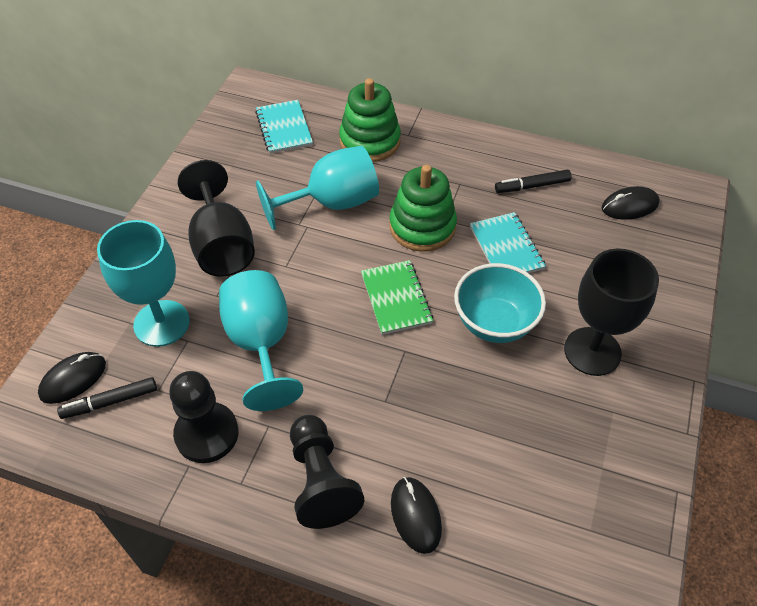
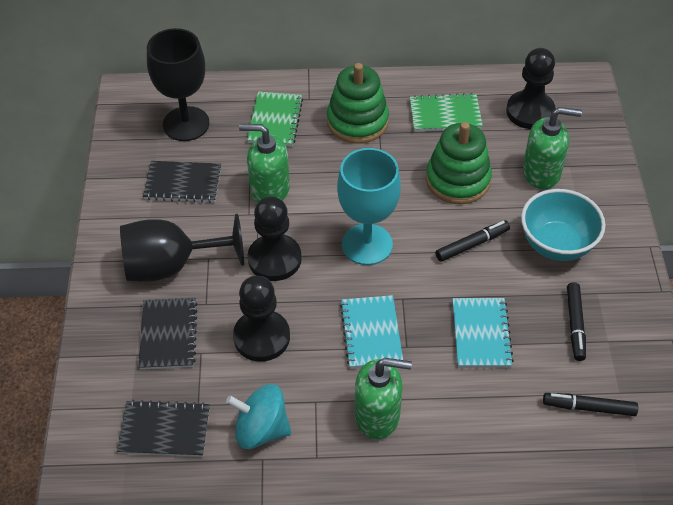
black marker: [57,377,157,419] [495,170,572,193] = 2 -> [435,220,510,262] [543,393,638,416] [567,282,586,361] = 3
black mouse: [38,352,106,404] [391,477,442,554] [601,186,660,220] = 3 -> none = 0
black notebook: none = 0 -> [117,400,210,457] [139,298,198,370] [143,161,221,203] = 3
black pawn: [169,371,239,463] [290,415,365,529] = 2 -> [233,276,290,362] [248,196,302,281] [506,48,556,129] = 3
green notebook: [361,260,433,335] = 1 -> [247,91,303,147] [410,93,483,132] = 2
green soap dispenser: none = 0 -> [239,124,290,203] [355,358,412,439] [523,107,582,189] = 3
turquoise goblet: [97,220,190,347] [219,270,303,411] [256,146,379,230] = 3 -> [337,148,401,265] = 1
turquoise spinning top: none = 0 -> [226,384,291,449] = 1

